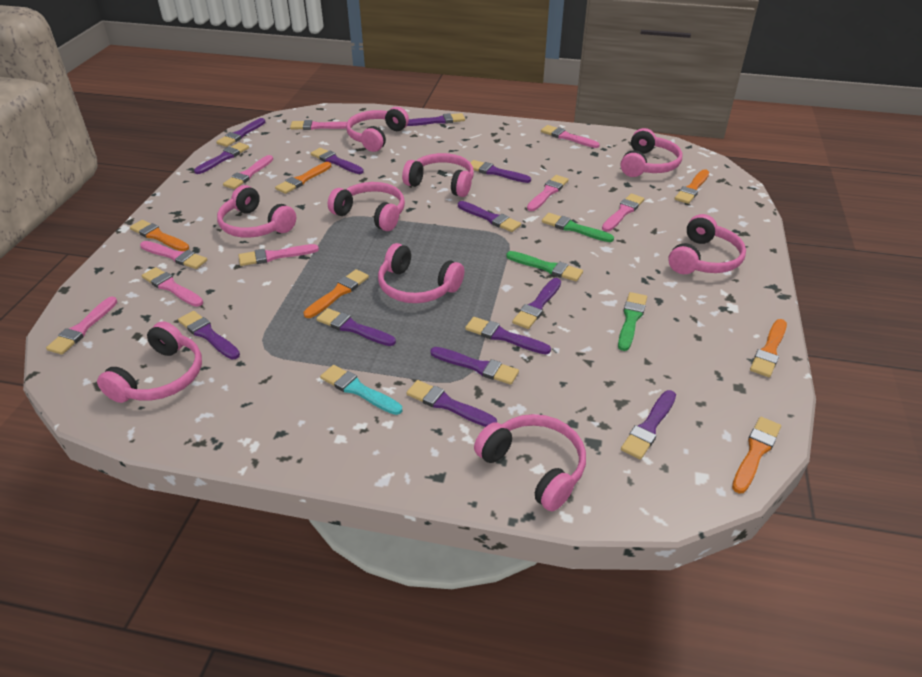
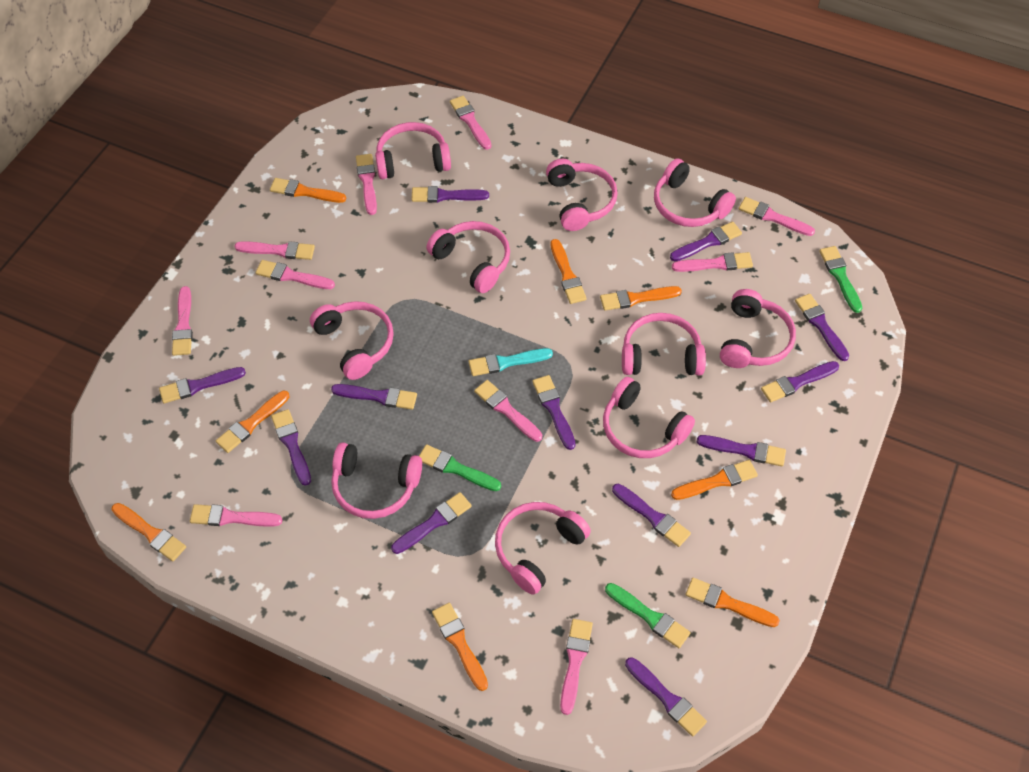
orange brush: [130,220,189,251] [275,162,331,194] [304,269,369,318] [675,169,709,204] [732,417,781,493] [750,319,787,377] = 6 -> [112,503,186,561] [216,391,289,453] [270,178,346,203] [432,603,488,691] [551,239,587,304] [600,286,682,311] [671,460,758,500] [686,578,780,627] = 8
pink brush: [46,297,117,355] [140,241,207,269] [142,267,203,307] [223,155,273,189] [239,244,319,266] [290,120,353,130] [527,175,569,211] [541,125,600,148] [602,194,644,232] = 9 -> [172,286,193,356] [190,504,282,526] [234,241,315,260] [256,260,335,289] [356,154,377,215] [450,96,491,150] [474,380,542,442] [560,619,593,715] [672,252,753,272] [739,197,815,236] = 10
pink headphones: [97,321,202,403] [217,185,296,238] [328,182,405,231] [346,107,409,152] [378,243,464,303] [402,153,474,197] [474,414,586,511] [621,128,682,177] [668,214,746,274] = 9 -> [310,301,394,380] [331,442,422,519] [375,122,451,179] [426,221,510,293] [495,502,591,595] [546,159,618,231] [603,377,695,458] [622,313,706,375] [654,158,736,227] [720,289,796,368] = 10
purple brush: [178,311,240,359] [194,142,249,174] [216,118,266,147] [311,148,364,174] [316,308,396,346] [407,113,465,126] [407,380,497,427] [430,347,519,385] [458,201,521,232] [465,317,551,354] [470,160,531,183] [512,278,561,329] [621,390,676,459] = 13 -> [159,367,246,404] [271,409,311,486] [331,384,417,410] [391,492,472,554] [411,186,489,203] [532,375,576,450] [612,484,691,547] [625,657,707,736] [670,222,742,261] [697,435,786,467] [761,361,839,402] [795,294,849,361] = 12

